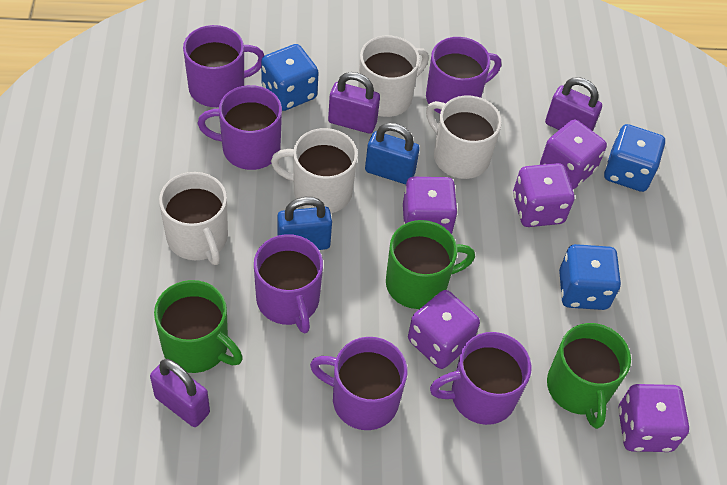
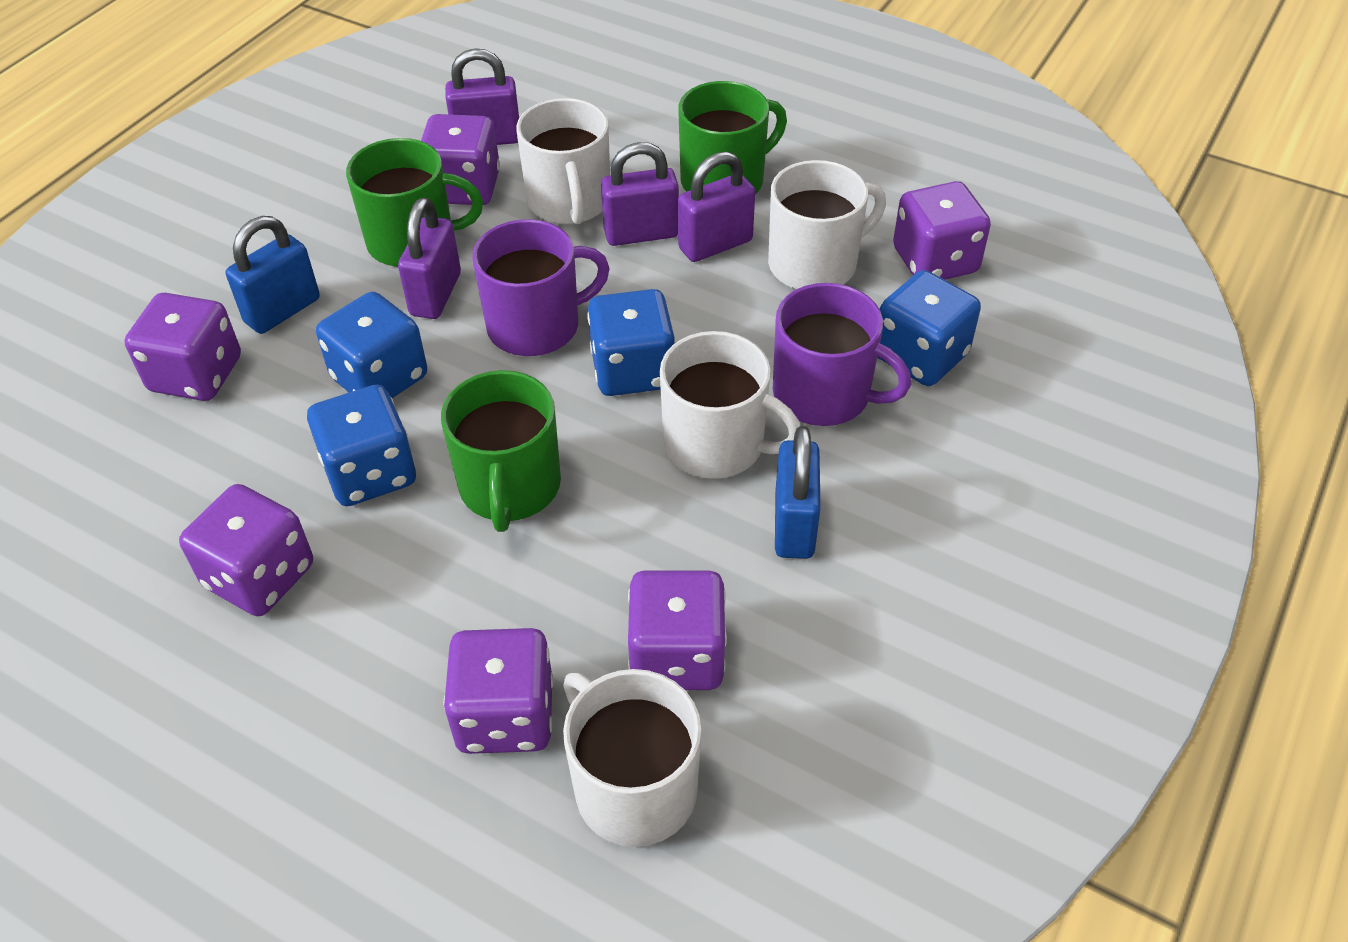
blue dice: [261,44,319,111] [559,244,621,310] [604,124,665,192] = 3 -> [307,385,416,506] [316,292,427,398] [587,289,675,396] [877,270,981,386] = 4
purple dice: [403,177,458,234] [408,290,480,369] [513,163,574,227] [540,119,607,189] [618,384,689,452] = 5 -> [124,293,241,401] [179,484,313,616] [421,114,500,205] [444,628,553,754] [628,570,727,690] [893,181,991,280] = 6
purple mug: [183,25,264,107] [197,85,282,170] [254,234,323,333] [310,337,407,430] [426,37,501,114] [430,332,532,425] = 6 -> [472,219,610,356] [773,283,911,426] = 2
purple padlock: [150,359,210,427] [328,72,380,134] [545,77,602,131] = 3 -> [398,198,461,319] [445,48,519,145] [601,142,679,246] [678,152,755,262] = 4

